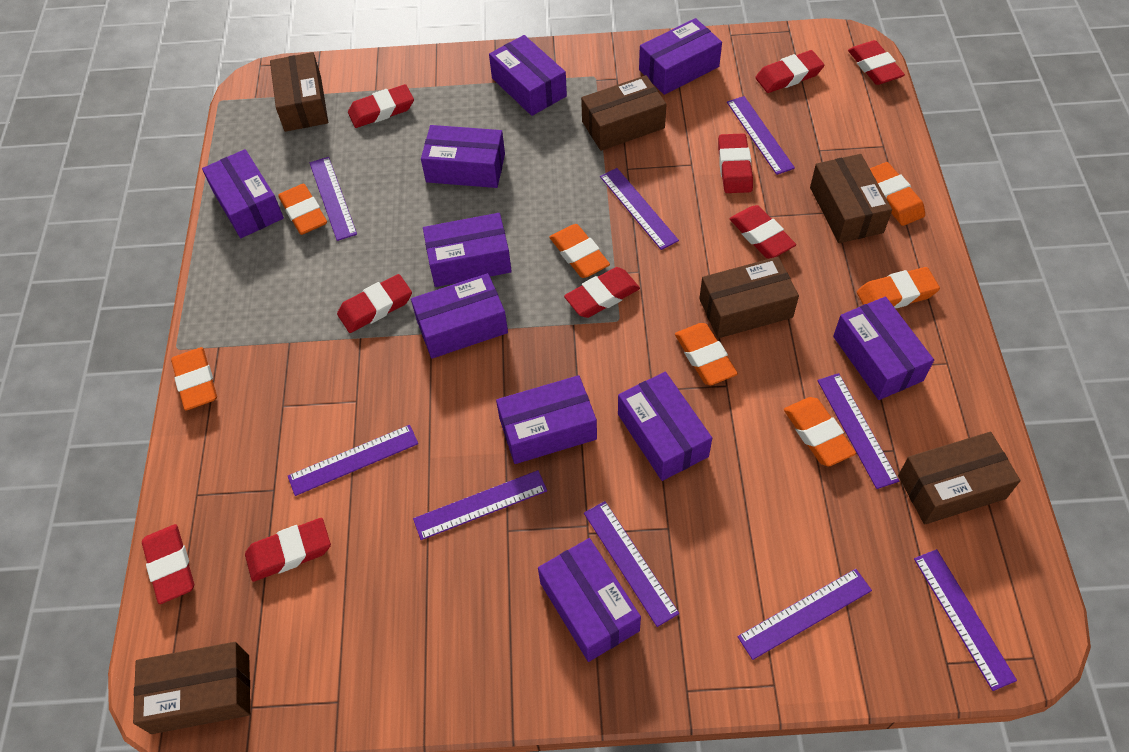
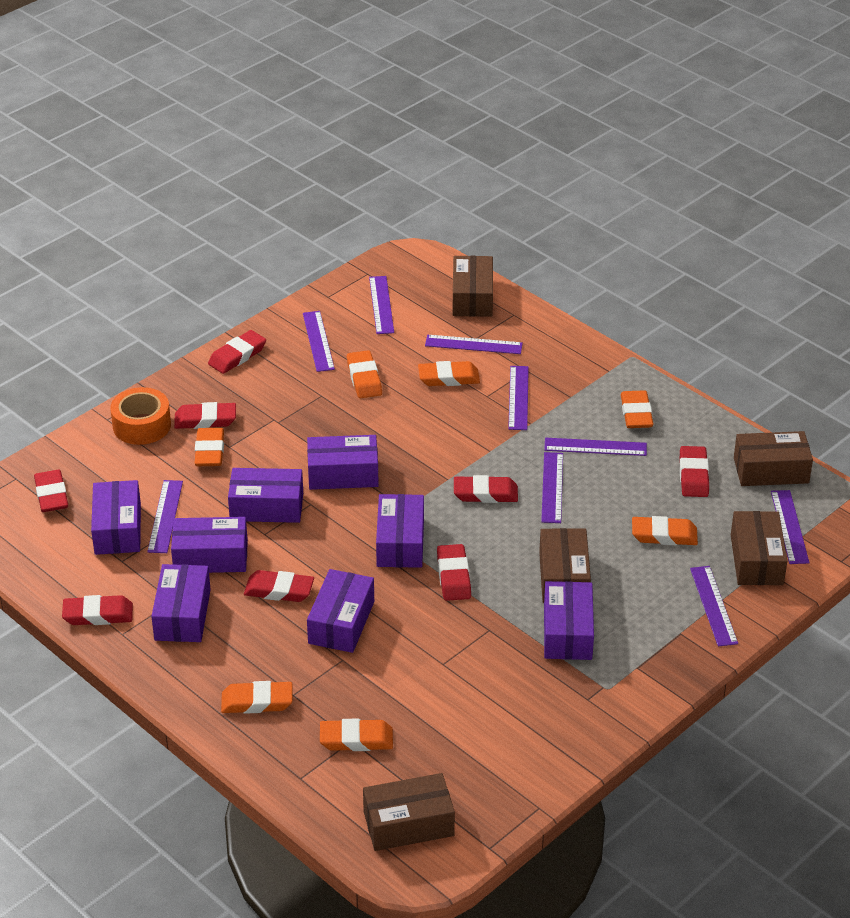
brown box: [133,642,250,734] [270,52,328,132] [581,75,666,151] [699,257,799,338] [810,154,892,243] [898,432,1021,524] = 6 -> [363,773,455,851] [452,256,493,317] [539,528,591,603] [731,511,787,585] [734,431,813,486] = 5
orange tape: none = 0 -> [110,387,171,445] = 1
purple box: [202,149,284,238] [411,273,508,359] [421,125,505,188] [423,213,512,287] [489,35,567,116] [496,375,597,464] [538,538,641,662] [618,372,712,481] [639,18,722,95] [833,297,934,400] = 10 -> [91,480,141,555] [151,564,211,642] [171,517,248,573] [228,468,303,523] [307,435,379,490] [307,569,374,653] [376,494,424,568] [544,581,594,660] = 8
red eraser: [142,524,194,604] [245,518,331,582] [337,274,412,333] [348,84,414,128] [564,267,640,318] [718,133,753,193] [729,205,796,259] [755,50,824,93] [848,40,905,85] = 9 -> [34,470,68,512] [62,595,133,625] [174,402,236,429] [208,330,266,374] [244,570,314,602] [437,544,471,601] [454,475,518,503] [680,446,709,497] = 8

